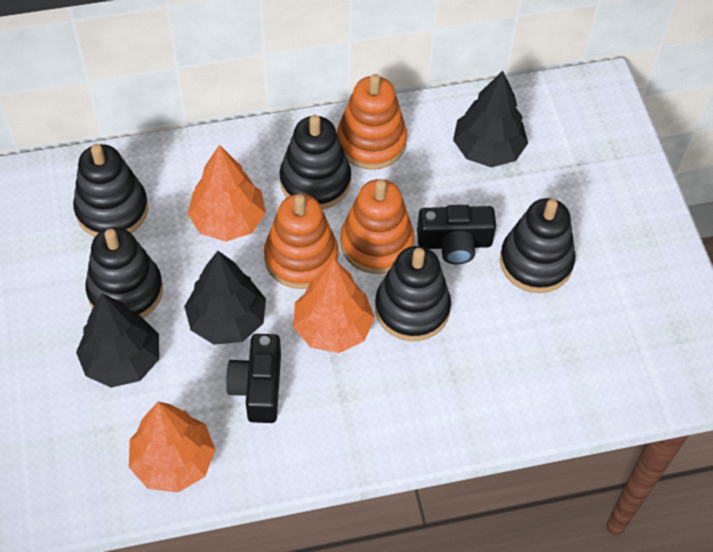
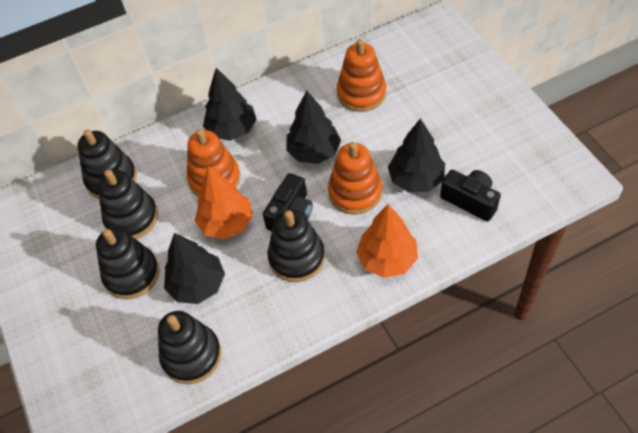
black tree: [76,293,159,388] [184,251,266,345] [453,71,528,167] = 3 -> [164,233,225,304] [203,68,257,141] [286,90,341,164] [388,118,445,193] = 4
orange tree: [129,402,216,493] [187,145,266,242] [293,259,375,353] = 3 -> [195,166,253,239] [356,204,418,278] = 2

